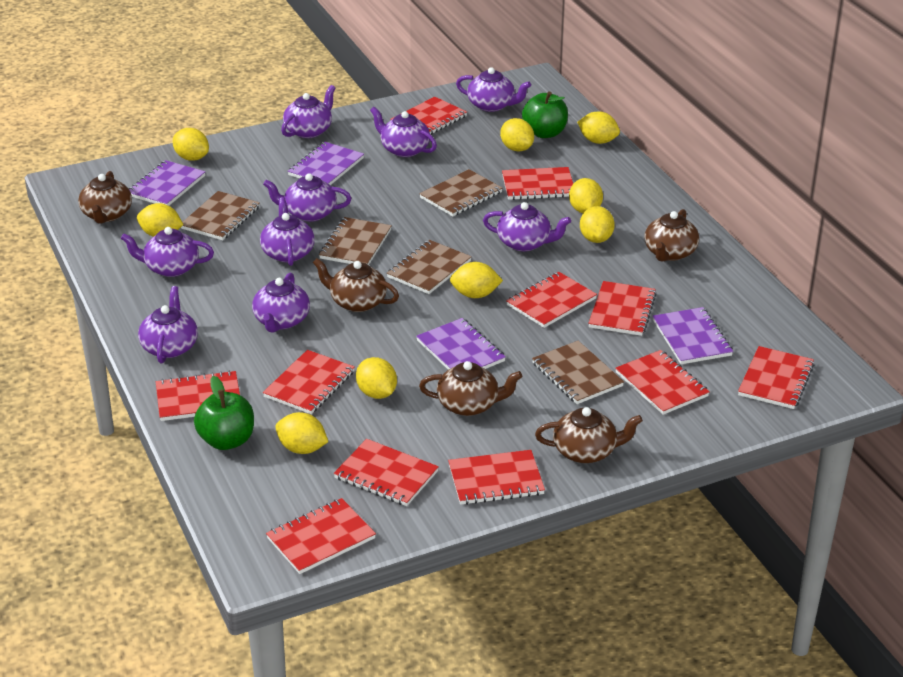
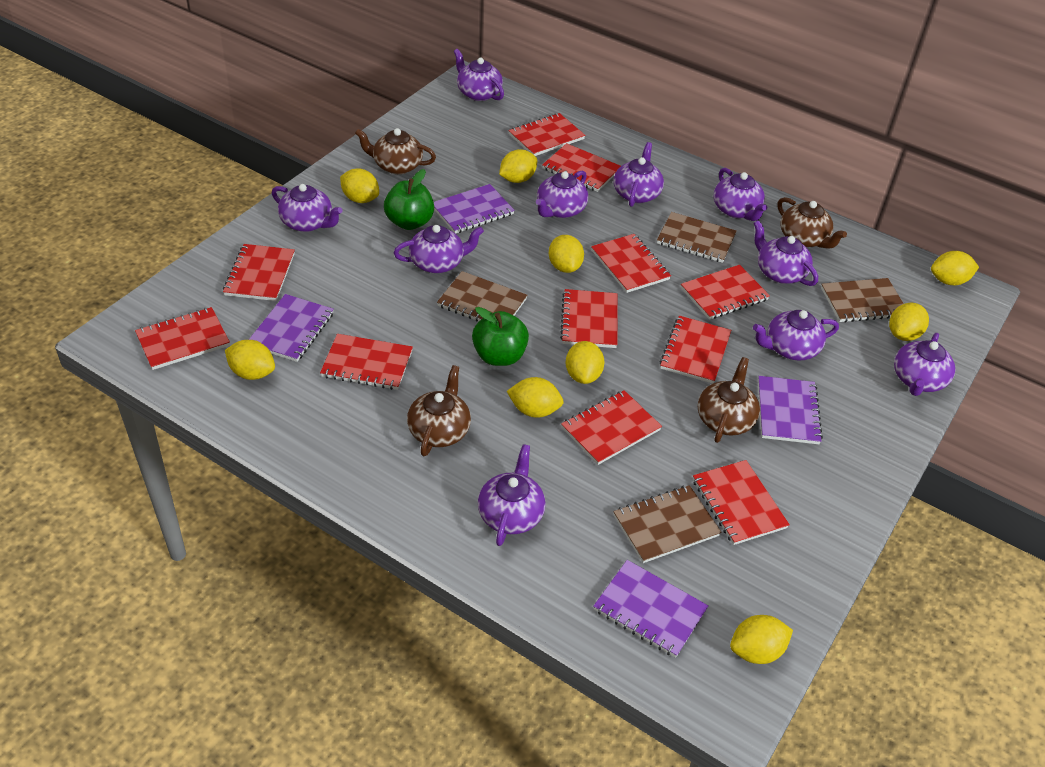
brown notebook: [181,191,260,240] [319,217,392,265] [387,240,472,294] [419,169,502,217] [532,341,624,404] = 5 -> [437,271,527,321] [613,485,722,563] [657,212,737,263] [821,278,904,322] = 4
brown teapot: [78,171,132,224] [313,258,399,312] [419,361,522,416] [535,407,643,463] [644,209,699,262] = 5 -> [355,128,436,174] [407,365,471,456] [698,357,760,443] [777,197,847,249] = 4
purple teapot: [121,227,214,277] [138,286,198,363] [252,273,310,333] [260,197,315,266] [263,173,351,222] [281,85,335,138] [370,107,437,157] [456,67,531,112] [483,202,571,251] = 9 -> [272,184,343,232] [394,225,484,273] [454,49,504,101] [478,444,546,546] [536,170,588,218] [613,142,664,207] [713,168,767,221] [753,220,818,286] [753,310,839,360] [894,333,955,396] = 10

